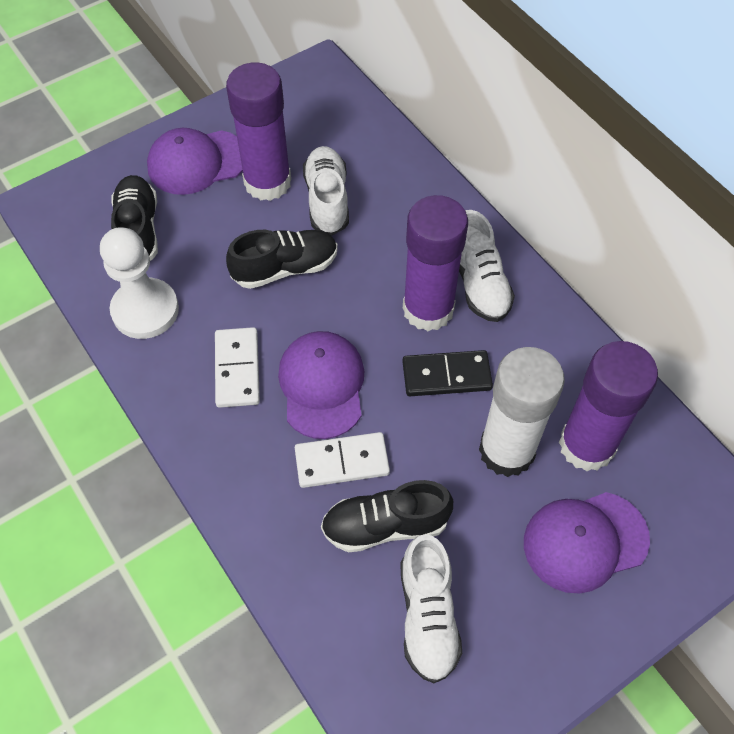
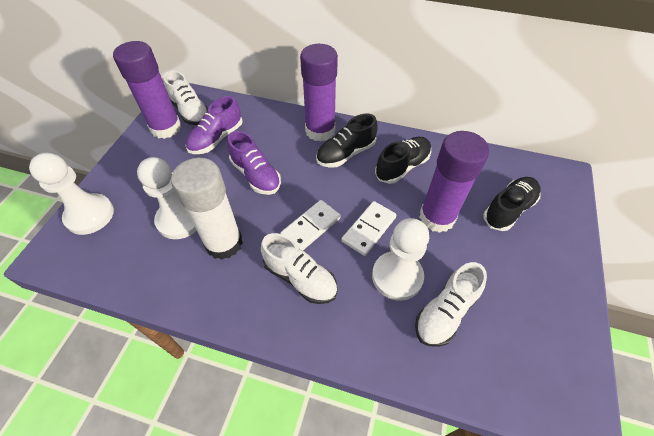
black domino: [402,350,493,396] = 1 -> none = 0
purple cap: [147,128,243,195] [278,331,364,439] [524,492,650,594] = 3 -> none = 0
purple shoe: none = 0 -> [186,96,243,154] [227,131,281,195] = 2
white pawn: [100,227,179,339] = 1 -> [29,153,114,235] [137,157,197,239] [372,218,429,301] = 3

